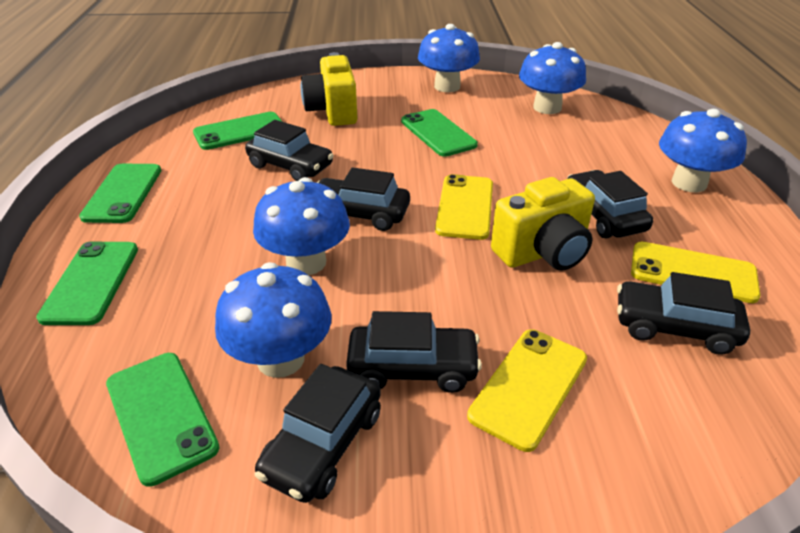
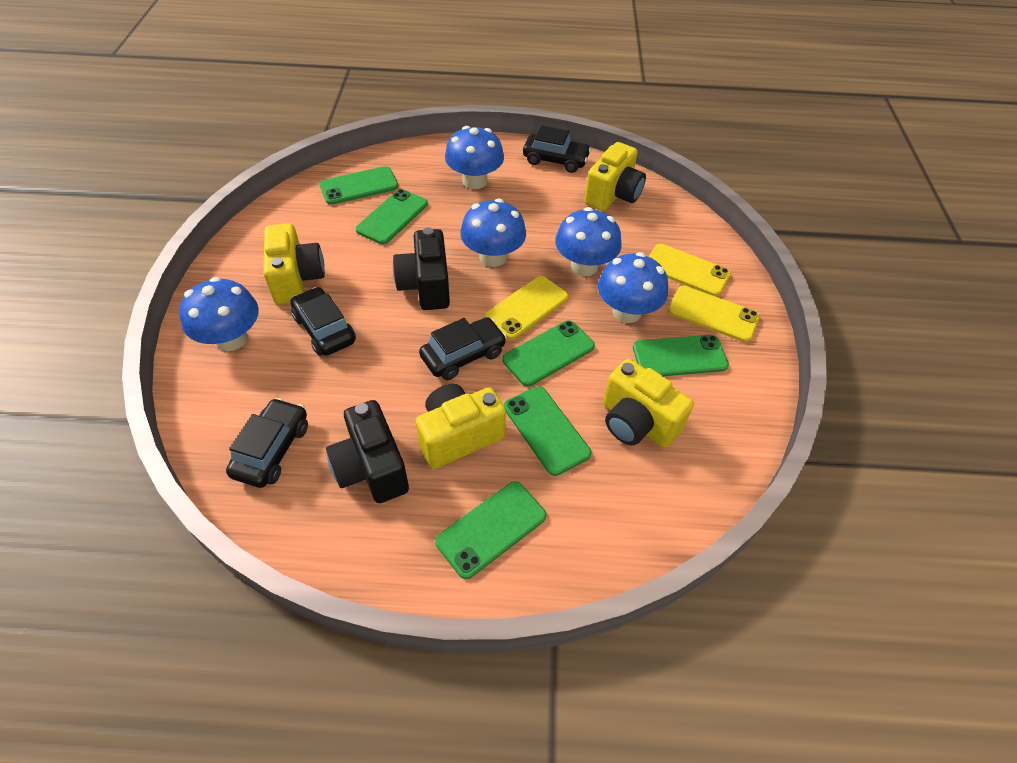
black camera: none = 0 -> [326,400,409,503] [393,227,450,310] = 2
black car: [245,120,334,181] [254,364,381,503] [317,168,410,231] [346,311,482,393] [567,170,653,238] [617,272,750,355] = 6 -> [226,398,308,488] [290,287,356,356] [419,317,507,380] [523,125,591,173] = 4
green phone: [36,241,138,325] [79,164,161,223] [106,353,220,487] [193,112,282,150] [401,109,478,157] = 5 -> [320,166,398,205] [355,189,428,244] [435,481,546,579] [502,320,595,387] [504,386,591,476] [633,335,729,376] = 6
yellow camera: [301,52,357,126] [491,177,595,270] = 2 -> [263,223,325,305] [416,384,506,469] [584,142,646,211] [603,359,694,448] = 4

